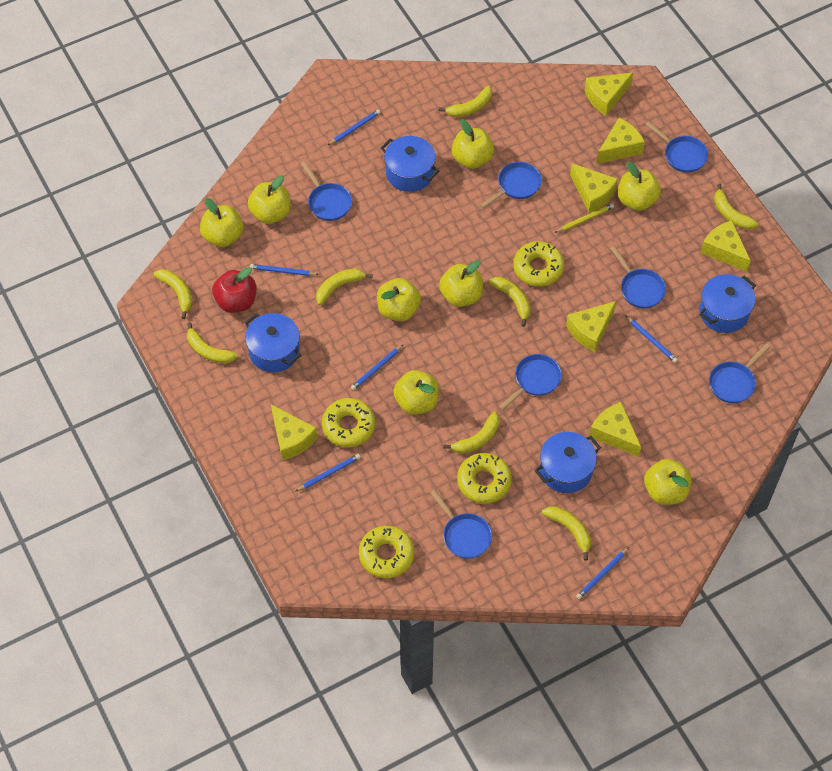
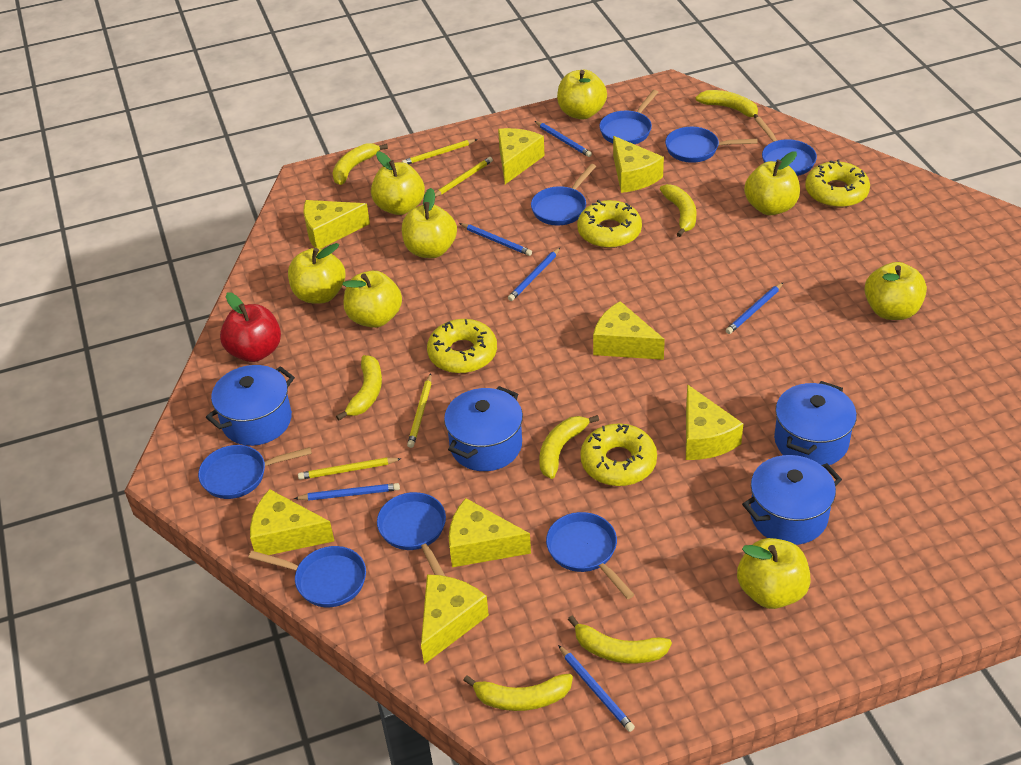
blue pan: [301,161,352,221] [430,489,492,559] [480,162,542,209] [499,354,562,411] [610,246,666,308] [645,121,708,173] [709,343,770,403] = 7 -> [198,445,312,499] [248,546,366,607] [377,492,446,576] [531,164,596,226] [546,512,635,599] [599,90,658,144] [665,127,758,163] [755,117,817,176] = 8
yellow banana: [153,269,192,319] [187,322,238,364] [316,268,373,305] [439,86,492,117] [443,412,499,454] [489,277,531,327] [542,506,591,560] [714,184,759,230] = 8 -> [332,143,388,185] [336,355,382,421] [463,674,573,711] [539,415,599,479] [568,616,672,663] [660,184,696,237] [695,90,759,118] = 7
yellow cheese: [271,404,318,460] [566,301,616,352] [570,163,618,213] [585,72,633,116] [589,402,641,457] [596,118,645,164] [700,220,751,272] = 7 -> [250,489,334,555] [304,200,370,248] [421,574,489,664] [449,498,531,567] [498,128,545,184] [593,301,665,360] [613,136,664,193] [686,384,743,460] = 8
yellow pencil: [554,204,614,233] = 1 -> [298,458,402,480] [402,139,478,164] [407,374,432,448] [435,157,493,197] = 4

